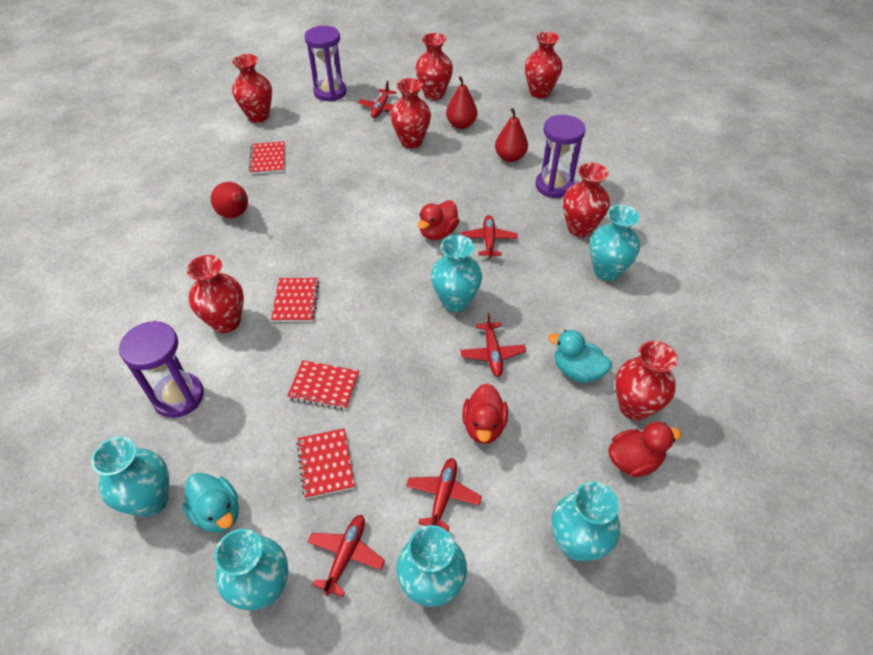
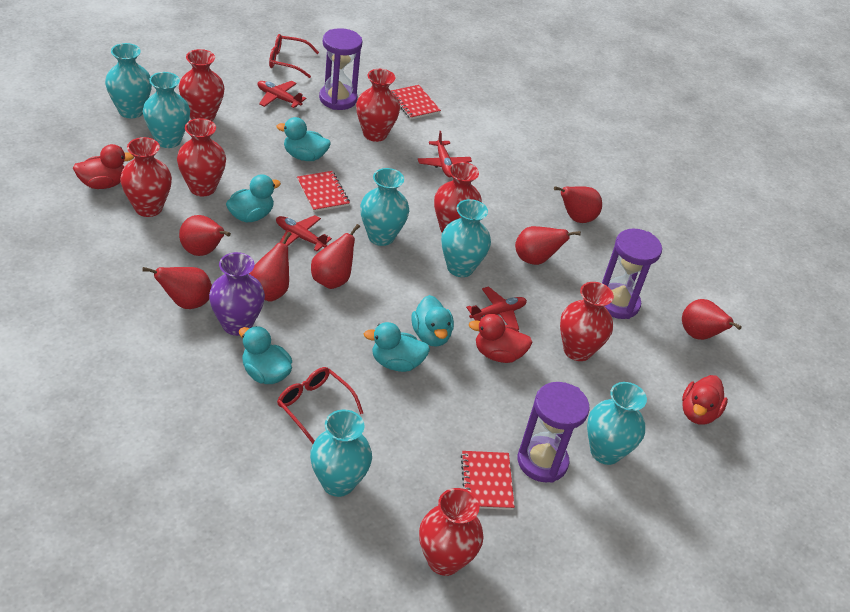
purple vase: none = 0 -> [209,252,265,336] = 1
red glasses: none = 0 -> [269,34,319,78] [277,367,363,444] = 2
red notebook: [249,141,285,174] [271,278,320,322] [287,360,359,410] [297,428,355,499] = 4 -> [297,171,350,212] [391,85,441,119] [461,451,515,510] = 3
red pear: [211,182,248,218] [446,76,477,129] [495,108,528,162] = 3 -> [142,267,212,309] [179,215,231,256] [249,232,292,302] [311,224,360,289] [515,226,581,265] [554,186,602,223] [682,299,742,340] = 7
red plane: [308,515,385,597] [358,81,396,118] [406,458,482,532] [460,313,526,377] [461,215,518,258] = 5 -> [257,81,306,108] [276,215,332,251] [418,131,472,177] [466,286,527,330] = 4
turquoise duck: [182,473,239,533] [548,330,612,383] = 2 -> [226,174,281,223] [239,326,292,384] [276,117,331,161] [364,322,430,372] [411,295,454,346] = 5

